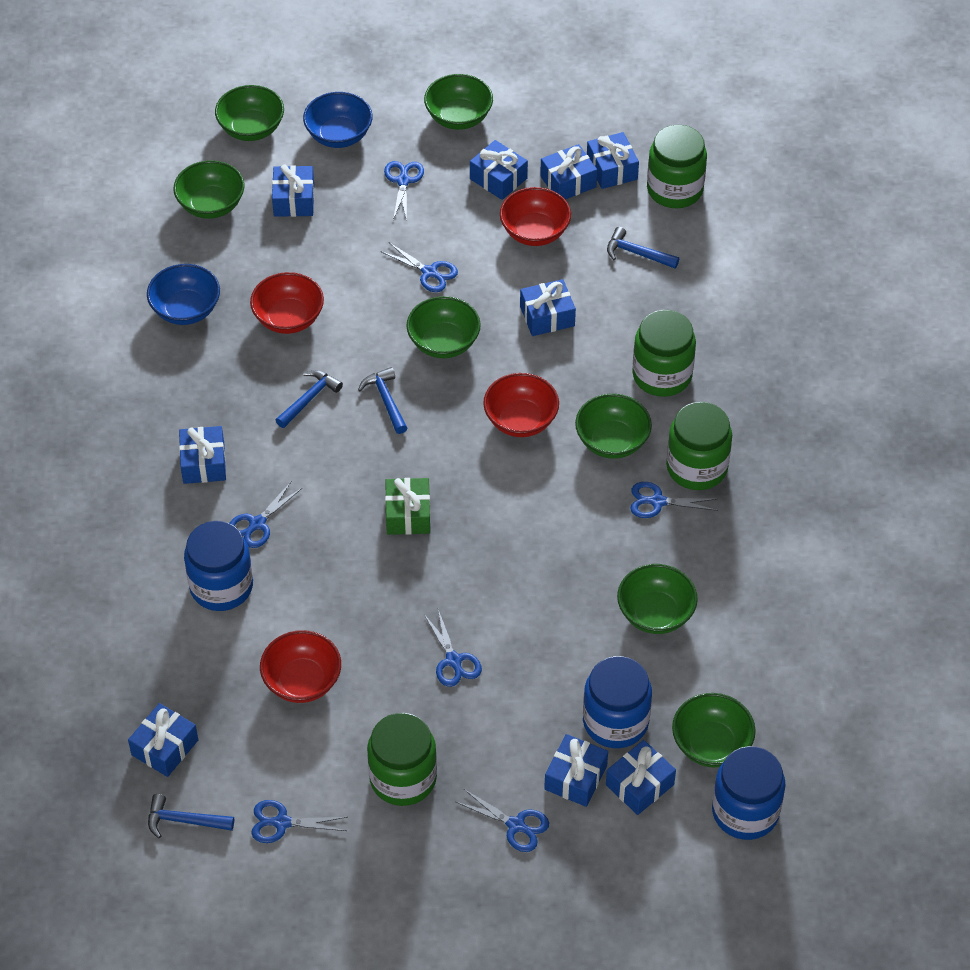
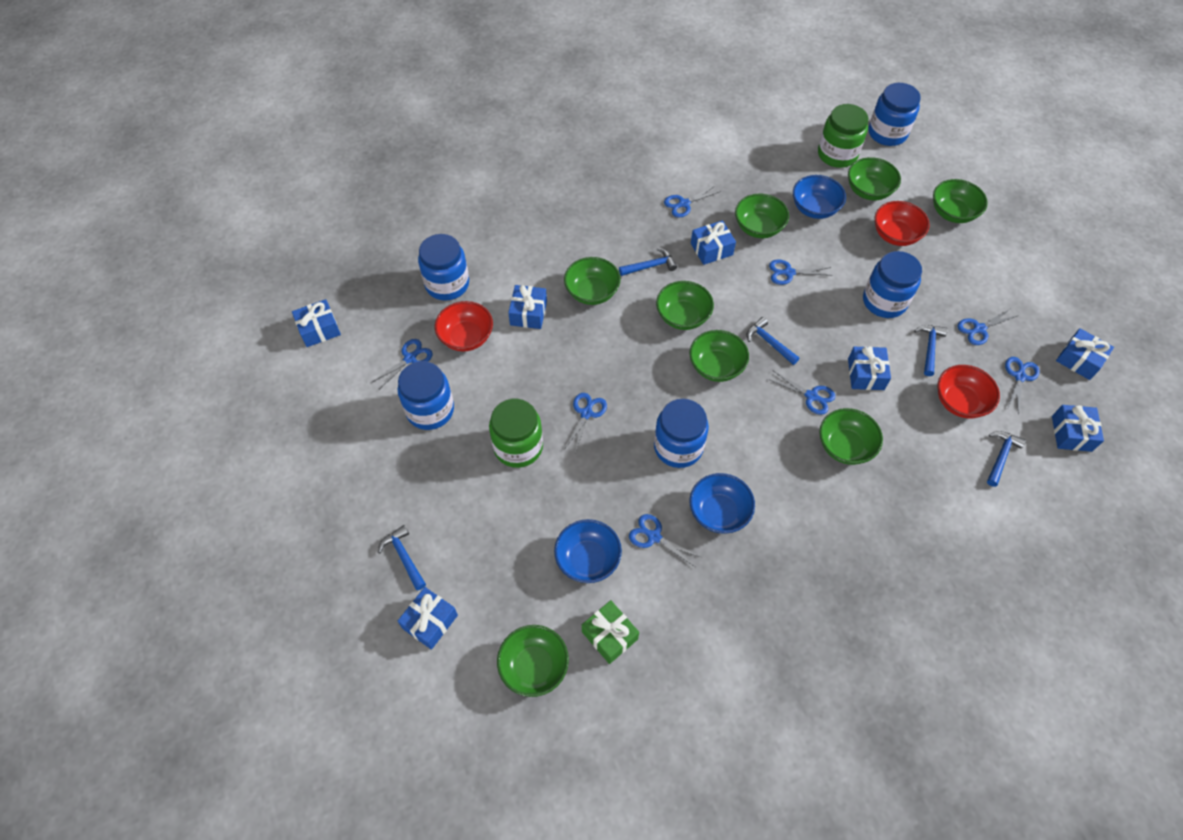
blue bowl: [147,264,220,325] [303,92,373,148] = 2 -> [554,519,622,583] [690,473,755,534] [793,175,846,219] = 3
blue gift: [128,703,198,777] [179,426,226,484] [272,165,314,217] [470,140,528,200] [520,279,576,336] [540,144,597,199] [544,734,608,807] [587,132,639,189] [606,740,676,815] = 9 -> [292,299,341,347] [397,587,458,650] [508,285,547,329] [691,220,736,265] [848,346,891,390] [1052,405,1104,452] [1056,328,1114,380] = 7
blue hammer: [148,794,234,838] [276,370,343,428] [358,367,407,434] [607,227,679,269] = 4 -> [378,525,426,590] [619,248,677,276] [747,317,800,365] [914,325,948,376] [987,431,1026,487] = 5
blue jar: [184,521,253,611] [583,656,652,748] [712,746,786,840] = 3 -> [397,361,454,430] [418,234,469,301] [654,399,709,468] [863,251,922,318] [868,83,921,146] = 5
blue scissors: [230,481,302,548] [251,800,347,843] [381,242,458,292] [384,161,424,221] [424,609,482,687] [456,789,549,852] [630,482,718,518] = 7 -> [371,339,433,389] [565,393,607,453] [629,514,700,567] [664,185,721,218] [768,371,835,415] [769,260,833,285] [957,308,1019,345] [1005,357,1040,415] = 8
green bowl: [173,160,245,219] [215,85,284,141] [406,296,481,358] [424,74,493,130] [575,394,652,459] [617,564,698,634] [672,693,756,767] = 7 -> [497,625,569,697] [564,257,621,305] [656,281,714,330] [689,330,749,382] [735,194,789,238] [819,408,883,465] [848,157,901,200] [933,179,988,223] = 8
green jar: [367,713,437,806] [632,310,696,397] [647,125,707,208] [666,402,732,490] = 4 -> [489,399,543,468] [818,104,868,168] = 2
red bowl: [250,272,324,334] [260,630,341,703] [483,373,559,437] [500,187,571,246] = 4 -> [435,301,493,352] [875,201,930,246] [938,365,1000,418] = 3

